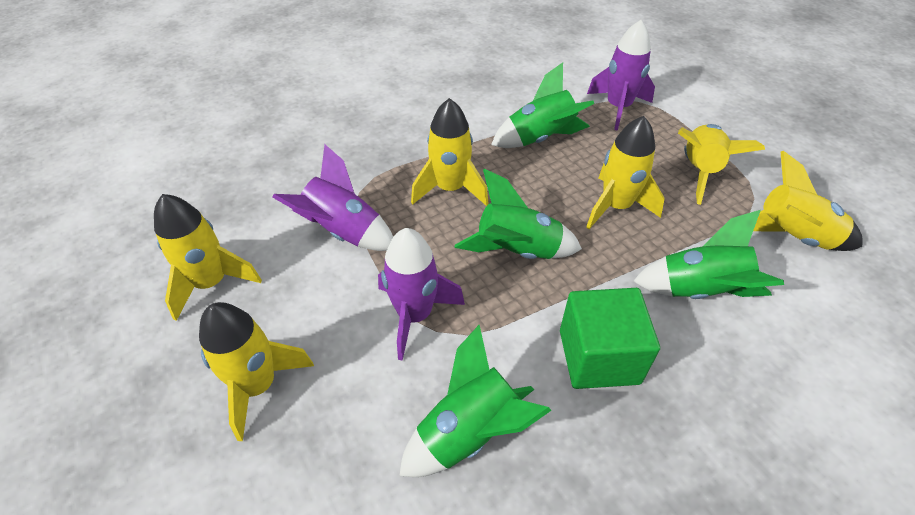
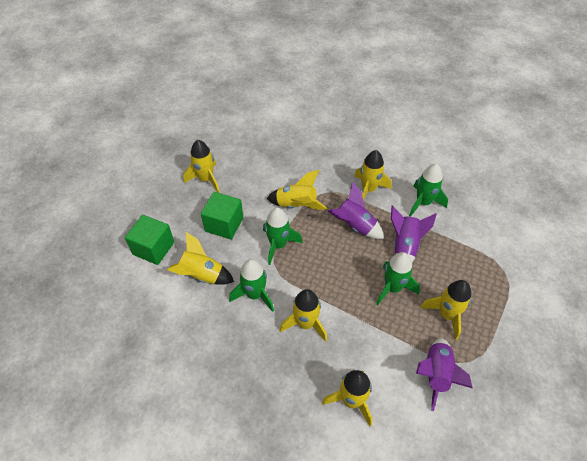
green cube: [560,288,660,389] = 1 -> [125,215,174,265] [201,192,243,239] = 2
yellow rocket: [154,194,262,321] [199,302,314,441] [411,98,489,206] [586,116,665,229] [678,124,765,205] [753,151,863,251] = 6 -> [168,232,234,285] [183,140,220,193] [267,170,327,210] [280,289,327,342] [322,370,373,426] [354,150,392,201] [420,280,471,340] = 7

